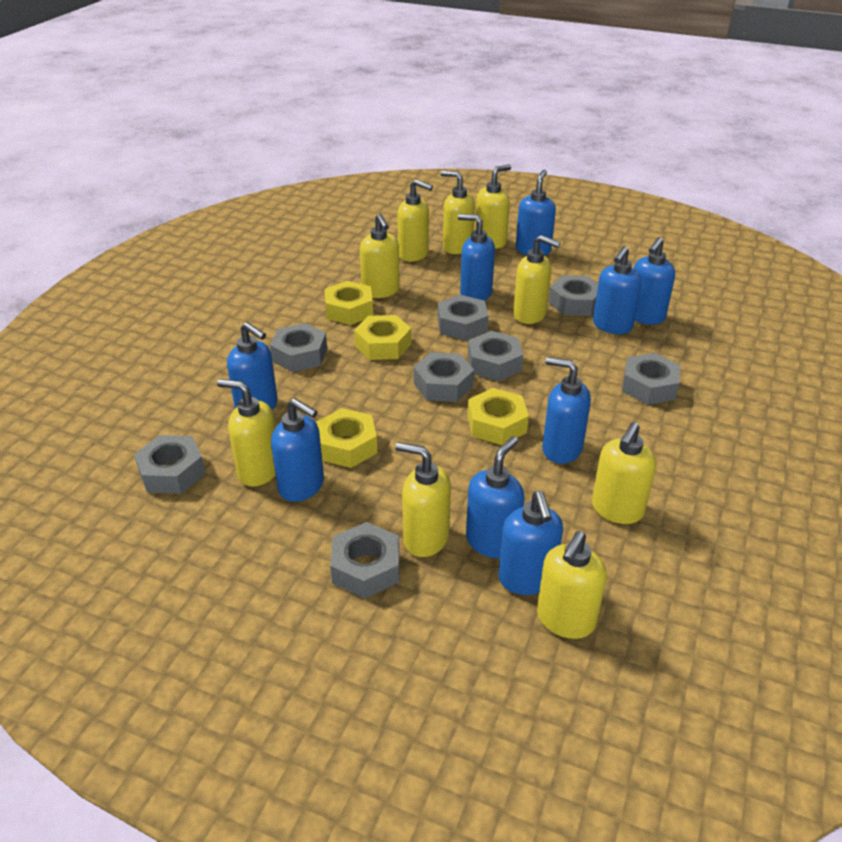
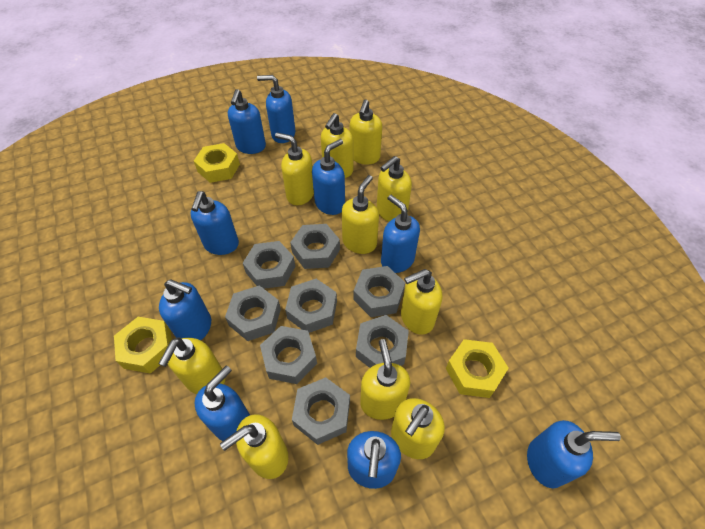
yellow nut: [316,408,377,468] [325,281,373,325] [354,315,411,360] [468,388,529,445] = 4 -> [114,317,172,374] [194,143,240,183] [446,339,508,398] = 3
yellow soap dispenser: [217,379,276,486] [360,214,400,298] [395,442,451,557] [397,179,433,262] [441,171,475,254] [475,165,511,249] [513,235,561,324] [537,531,607,639] [592,422,656,524] = 9 -> [159,337,225,394] [220,414,288,479] [275,133,314,205] [321,113,353,178] [342,175,379,254] [350,99,382,165] [360,339,410,420] [377,156,412,222] [391,398,445,459] [401,269,442,335] = 10

